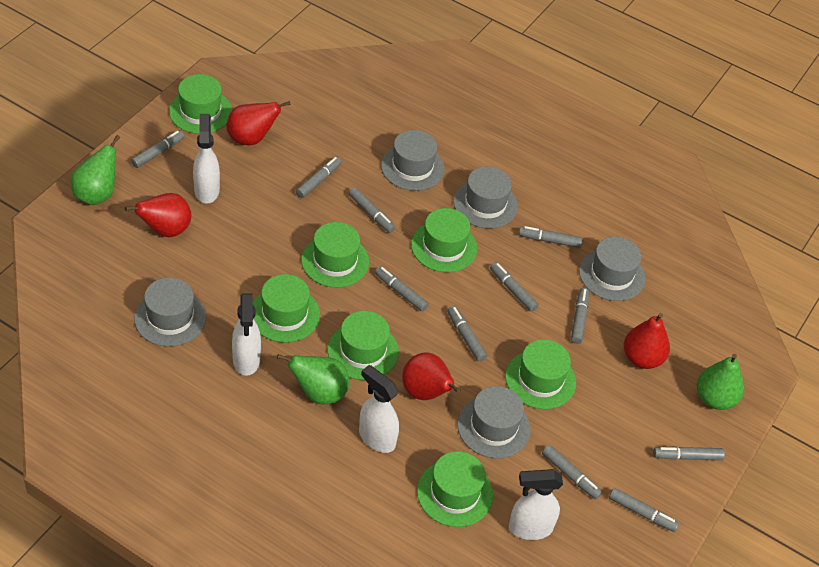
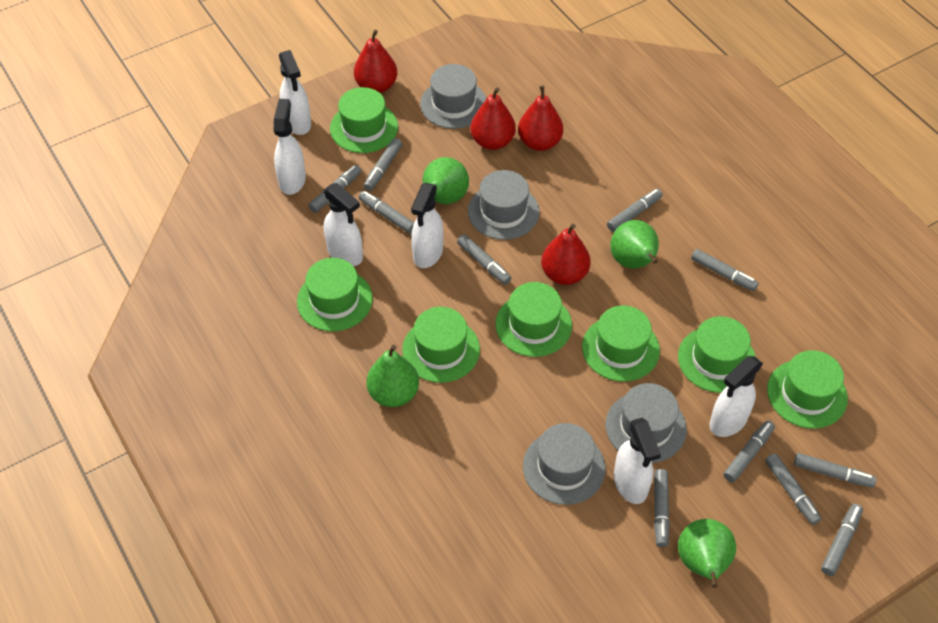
green pear: [70,135,120,205] [277,354,349,405] [697,354,744,410] = 3 -> [367,345,419,407] [423,157,469,204] [610,220,659,268] [678,519,736,588] = 4
grey hat: [134,277,206,346] [381,130,445,191] [453,166,518,228] [457,386,531,458] [579,236,645,301] = 5 -> [420,64,486,129] [468,170,540,240] [523,423,605,505] [605,383,687,463] = 4
white spray bottle: [193,114,220,204] [232,293,261,376] [359,365,399,453] [509,469,563,540] = 4 -> [274,99,306,195] [279,50,311,135] [324,183,363,266] [411,183,443,268] [614,418,661,504] [709,356,763,437] = 6

